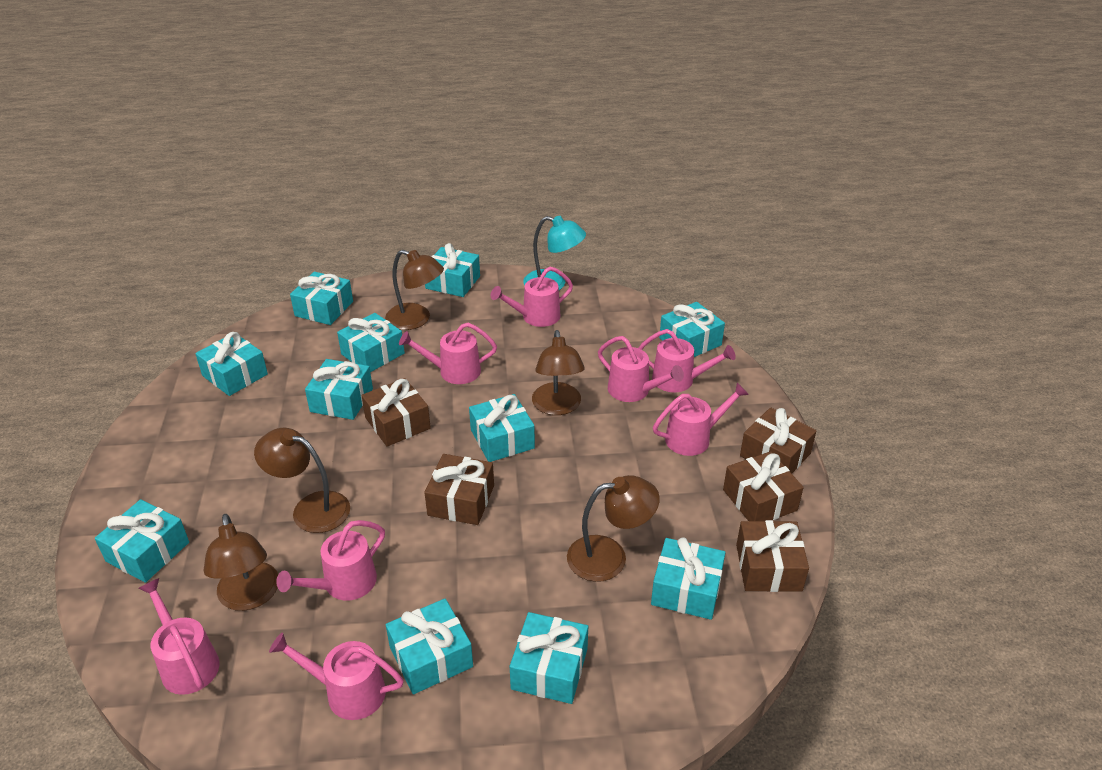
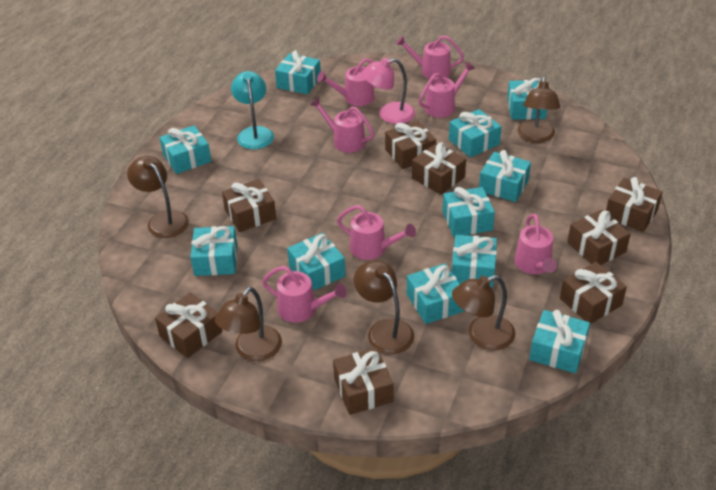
brown gift: [362,378,431,447] [424,454,494,525] [723,451,804,521] [736,520,809,592] [740,408,816,474] = 5 -> [155,292,222,358] [222,179,276,232] [333,348,394,415] [385,121,436,169] [412,142,466,195] [560,262,627,324] [567,210,631,265] [606,177,663,232] = 8
pink lamp: none = 0 -> [362,58,415,124] = 1
pink watering can: [138,578,220,695] [269,632,404,720] [276,520,385,600] [399,323,497,384] [491,267,573,327] [598,336,684,402] [638,329,736,392] [653,382,749,456] = 8 -> [262,266,347,323] [310,97,374,153] [317,58,376,106] [337,205,416,260] [396,35,464,79] [419,62,475,118] [514,214,557,274] = 7

